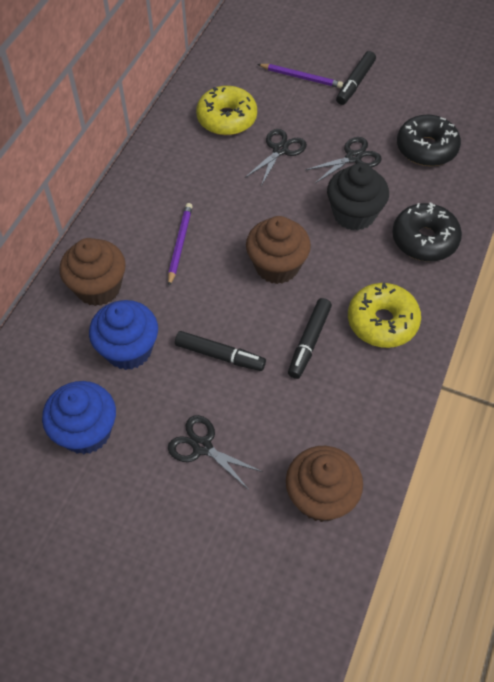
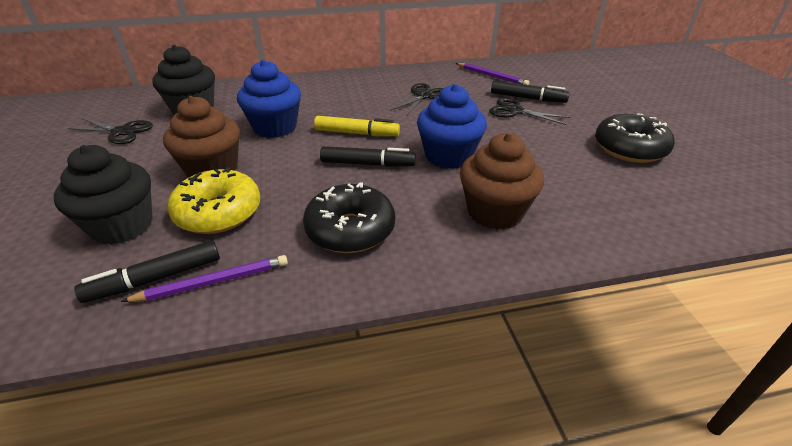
black cupcake: [327,163,389,231] = 1 -> [54,145,153,245] [152,45,215,115] = 2
brown cupcake: [59,238,126,306] [246,216,311,284] [286,446,363,522] = 3 -> [163,96,240,178] [460,133,544,230] = 2
yellow donut: [196,86,257,135] [348,283,421,348] = 2 -> [168,167,261,234] = 1
yellow marker: none = 0 -> [314,116,400,136] = 1

